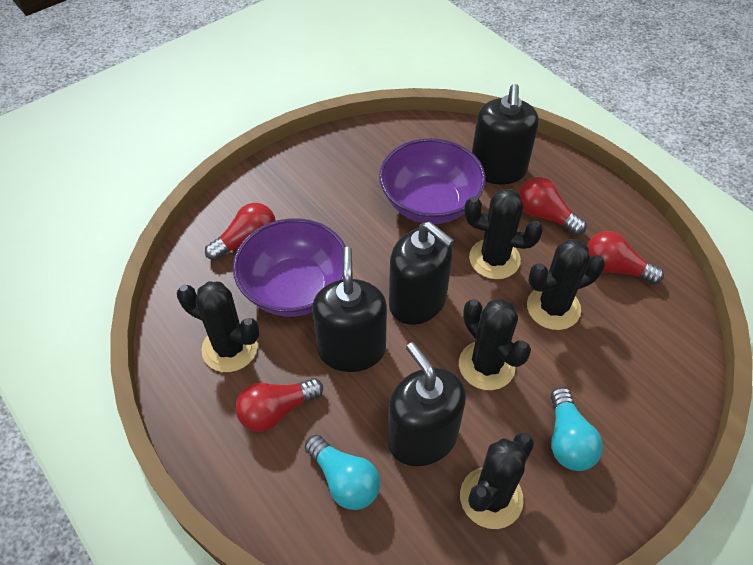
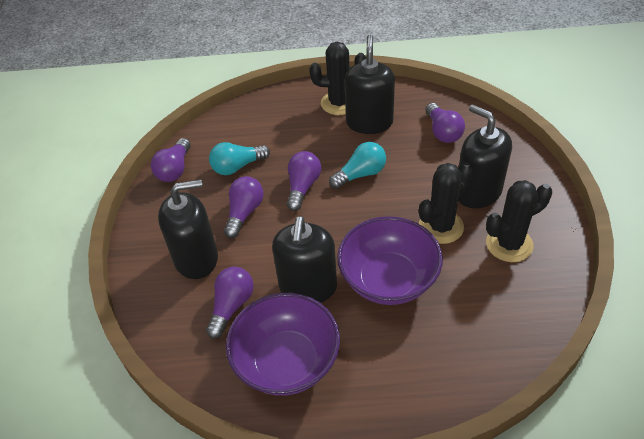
black cactus: [177,281,259,372] [459,299,531,390] [460,433,534,529] [464,189,543,279] [527,239,605,330] = 5 -> [309,42,366,115] [419,162,473,244] [486,180,552,262] = 3
purple light bulb: none = 0 -> [151,138,191,182] [206,267,254,339] [224,176,264,238] [287,151,321,211] [425,103,465,143] = 5
red light bulb: [205,203,276,260] [235,378,323,432] [519,177,586,235] [587,231,664,284] = 4 -> none = 0

